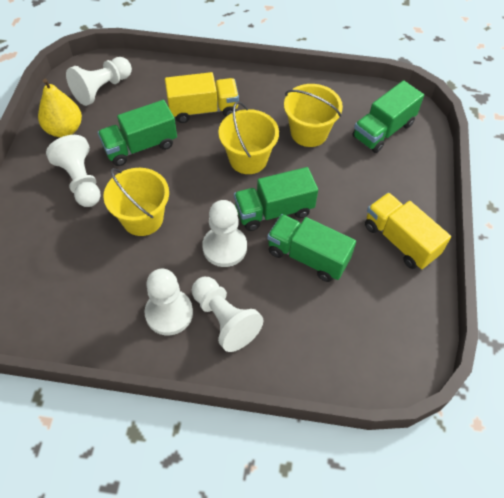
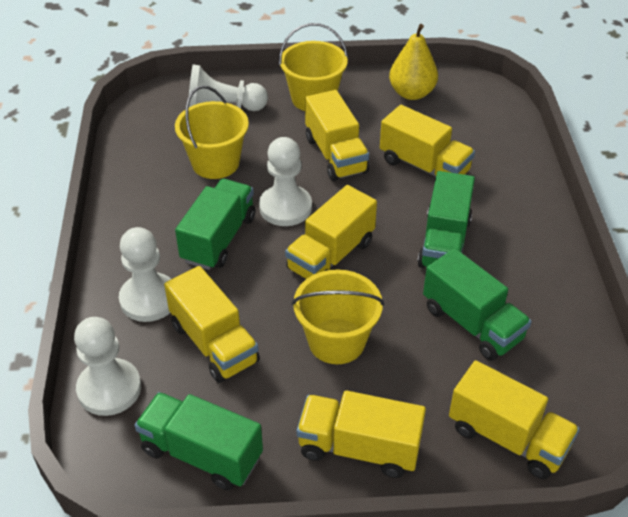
white pawn: [46,135,101,207] [66,57,132,106] [144,269,193,335] [192,277,264,352] [202,200,247,267] = 5 -> [74,317,141,416] [119,227,171,322] [189,65,268,111] [259,137,312,226] = 4
yellow truck: [165,72,239,123] [365,193,451,269] = 2 -> [164,266,260,383] [285,185,377,279] [297,391,426,478] [305,90,369,181] [380,105,475,179] [449,360,580,479] = 6

